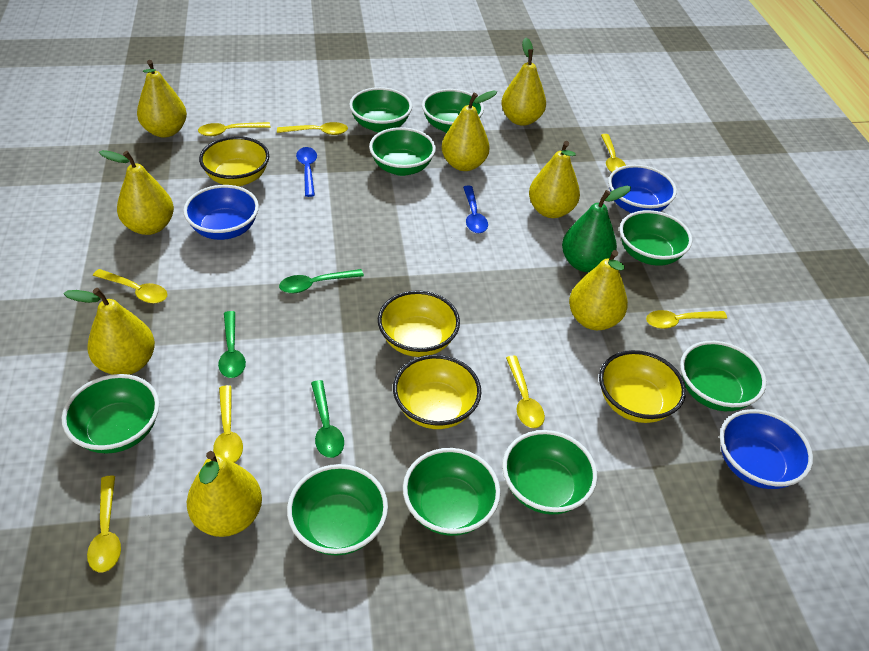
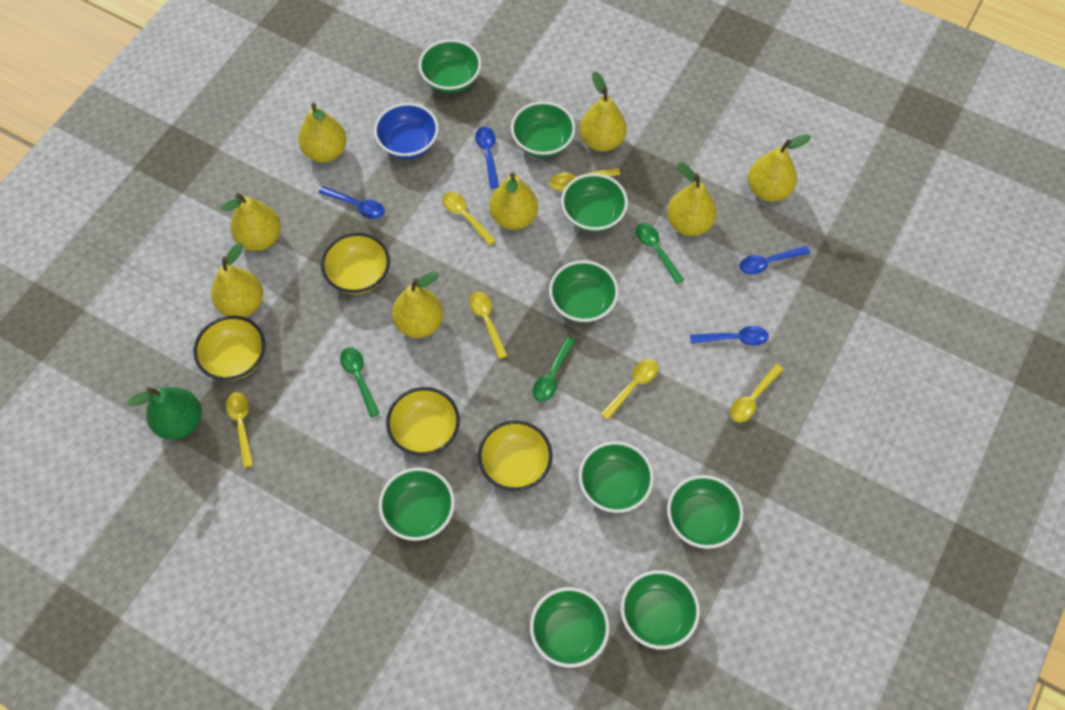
blue bowl: [183,185,259,240] [608,165,677,213] [720,409,813,489] = 3 -> [374,103,439,159] = 1
blue spoon: [296,147,317,197] [463,186,488,233] = 2 -> [318,186,385,219] [475,127,499,188] [690,326,769,346] [739,246,810,274] = 4
yellow spoon: [87,476,121,572] [93,269,167,304] [198,122,271,136] [213,385,243,463] [277,122,348,135] [506,356,545,428] [601,134,626,172] [646,310,727,329] = 8 -> [226,392,254,468] [442,192,496,246] [469,291,508,359] [549,168,620,191] [601,359,658,420] [730,364,784,422] = 6

